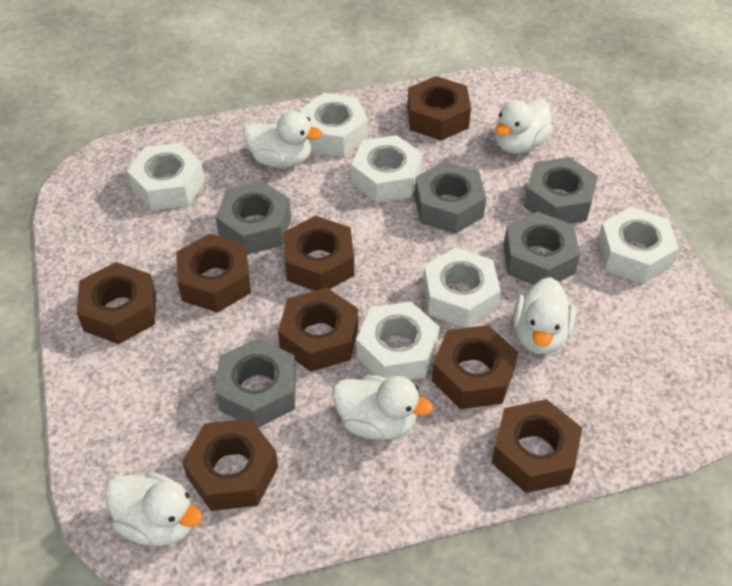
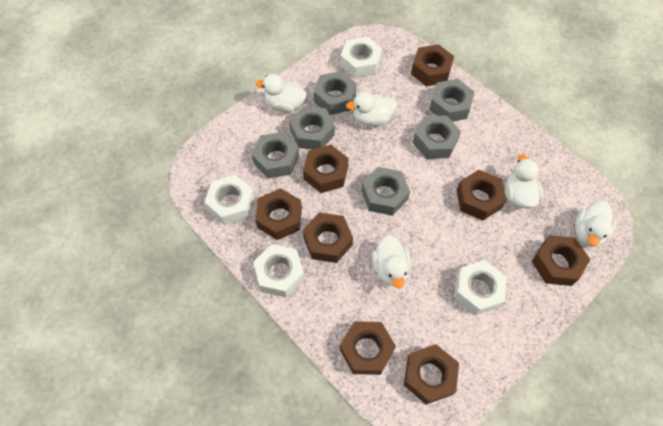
grey nut: [216,181,291,255] [216,338,296,428] [415,161,486,234] [504,212,580,285] [523,157,598,223] = 5 -> [252,132,299,178] [289,106,335,149] [314,71,357,115] [361,167,410,216] [413,115,461,159] [429,79,475,122] = 6
white nut: [127,143,205,210] [300,93,368,157] [351,135,422,203] [356,301,440,380] [423,248,501,328] [597,207,679,284] = 6 -> [204,175,255,225] [253,244,305,297] [340,37,382,78] [454,260,507,315] = 4

